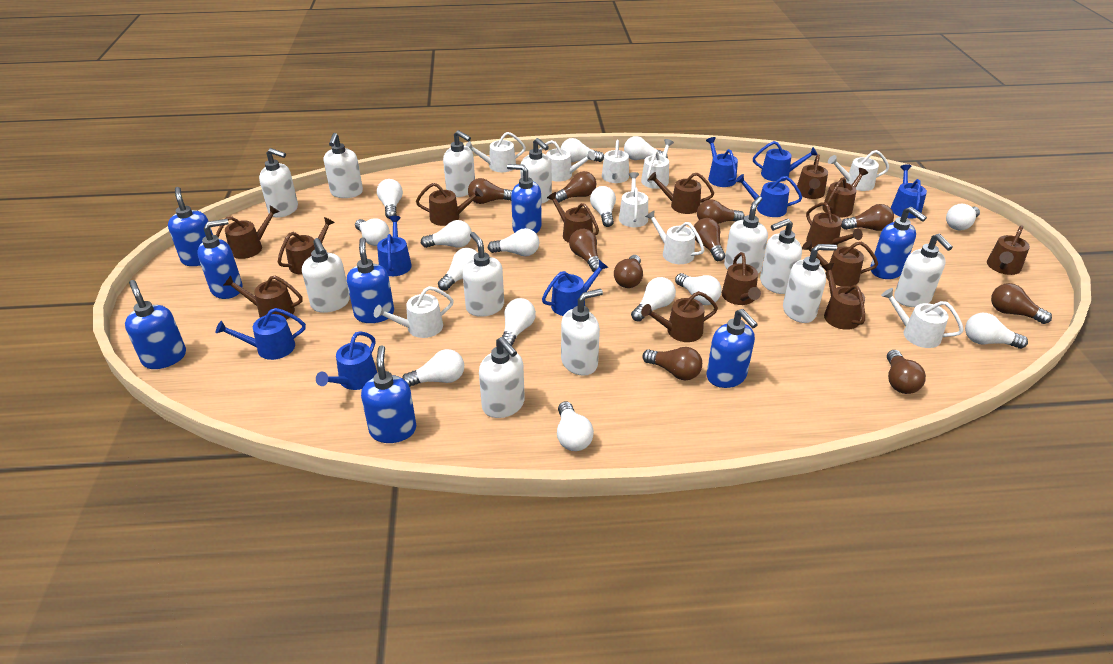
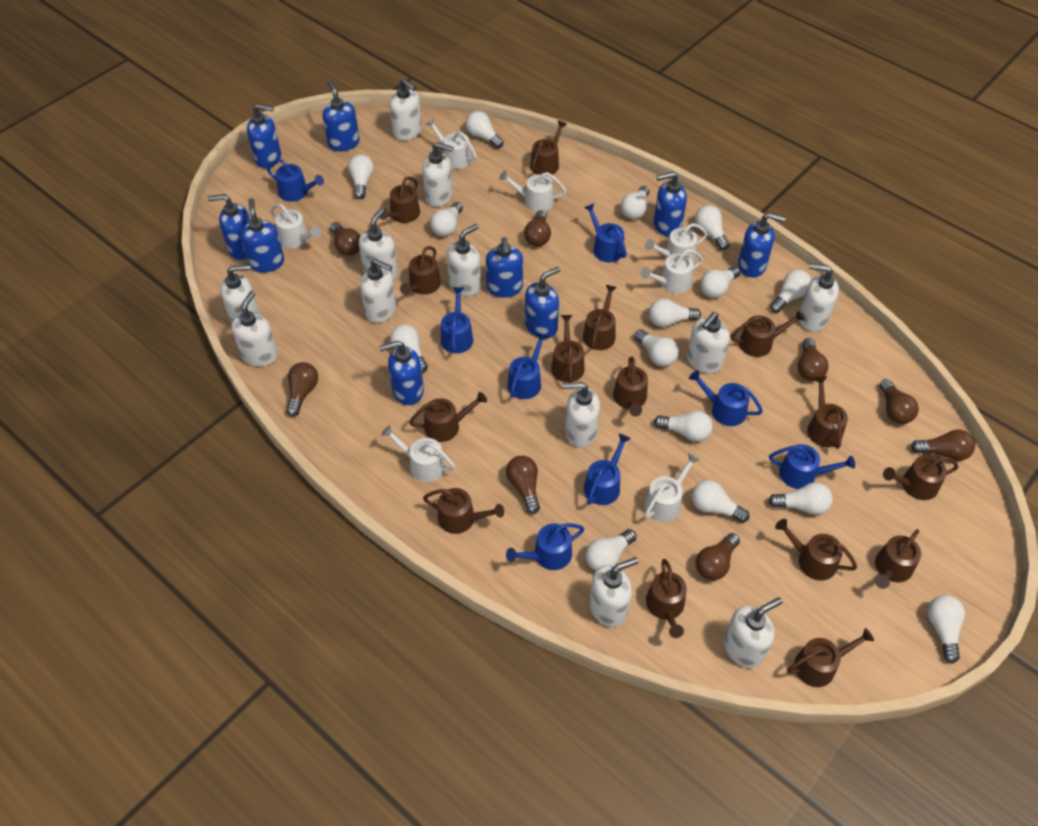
blue soap dispenser: [125,280,186,369] [168,187,213,266] [197,219,243,299] [347,237,394,323] [361,345,416,443] [507,164,542,233] [707,309,758,388] [870,207,927,279] = 8 -> [207,194,250,260] [240,198,284,272] [247,103,281,168] [323,80,360,151] [379,341,424,405] [486,237,523,298] [525,267,560,339] [654,172,687,237] [738,213,786,278] = 9
brown light bulb: [468,178,512,204] [556,171,596,203] [569,229,599,272] [614,255,643,288] [642,347,702,380] [694,218,725,261] [697,199,745,224] [841,204,894,231] [887,350,926,394] [991,283,1052,324] = 10 -> [286,362,318,416] [330,222,360,256] [506,456,540,514] [524,210,551,247] [696,533,740,580] [798,338,829,381] [879,379,919,424] [911,430,975,461] = 8
brown watering can: [216,206,280,259] [223,275,303,320] [278,217,335,275] [416,183,483,226] [547,192,599,243] [641,291,718,342] [648,172,714,214] [722,252,761,305] [796,154,828,199] [802,240,878,287] [806,202,863,248] [822,168,868,217] [822,263,865,330] [987,225,1030,275] = 14 -> [380,176,420,223] [400,246,441,295] [409,392,487,442] [423,488,504,534] [530,120,567,176] [551,315,585,383] [583,285,617,350] [613,356,648,417] [646,559,687,638] [731,310,805,357] [775,519,857,581] [787,628,874,687] [807,376,848,449] [875,529,921,589] [883,455,958,500] = 15
white watering can: [374,286,454,338] [466,132,526,172] [540,140,595,182] [602,140,629,183] [619,172,648,227] [641,139,674,189] [645,210,705,264] [828,150,889,191] [881,288,964,348] = 9 -> [270,204,321,248] [381,425,455,482] [426,118,477,169] [499,171,566,212] [641,249,703,293] [644,453,700,522] [645,223,707,262] = 7

